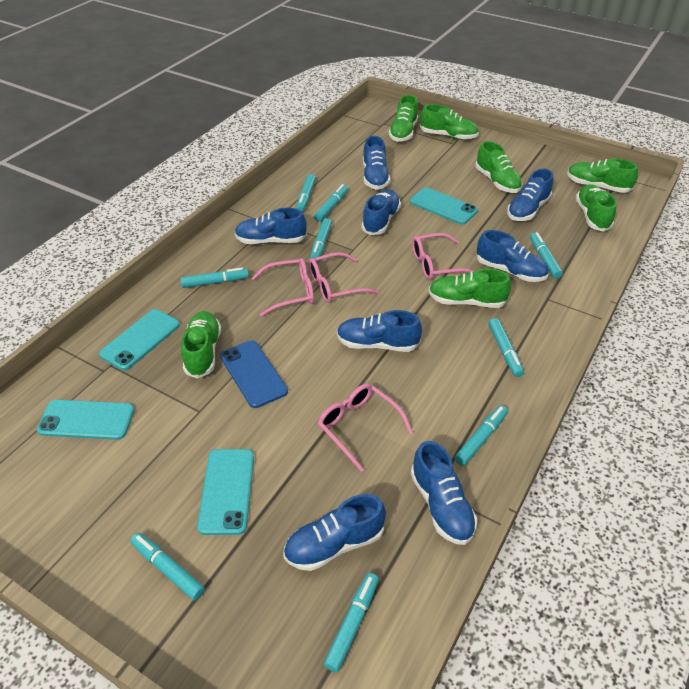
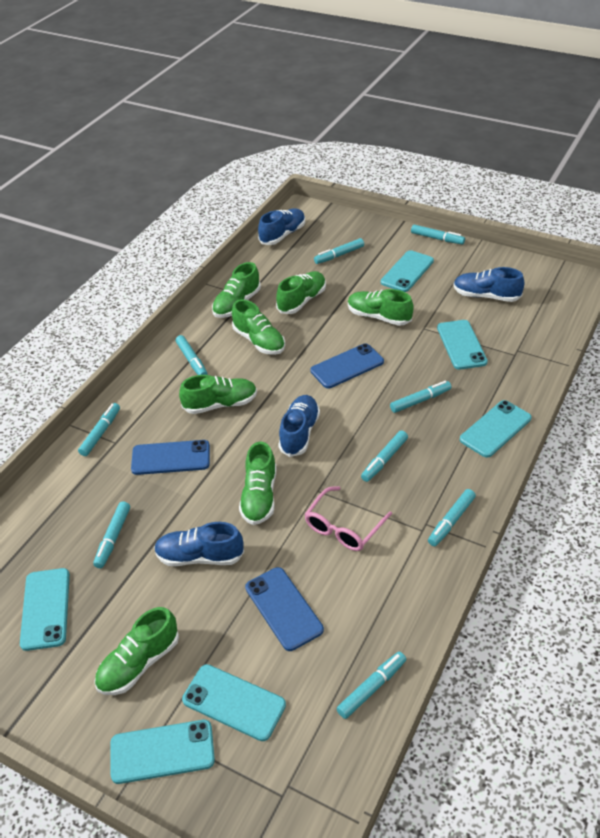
blue phone: [220,340,288,408] = 1 -> [131,440,210,475] [245,567,324,651] [310,344,384,388] = 3
blue shoe: [235,208,307,244] [283,494,386,571] [337,310,422,352] [361,189,401,235] [363,136,390,190] [411,441,477,545] [477,230,548,282] [507,169,553,221] = 8 -> [154,522,244,566] [258,209,305,245] [278,395,320,457] [453,267,524,302] = 4
pink glasses: [252,258,314,317] [309,252,379,303] [318,384,413,472] [412,233,475,280] = 4 -> [304,486,392,551] = 1
turquoise phone: [37,400,134,440] [99,309,180,370] [197,449,254,535] [410,187,478,224] = 4 -> [20,568,70,651] [110,720,215,784] [182,664,286,741] [381,250,434,292] [437,320,488,370] [460,400,532,458] = 6

